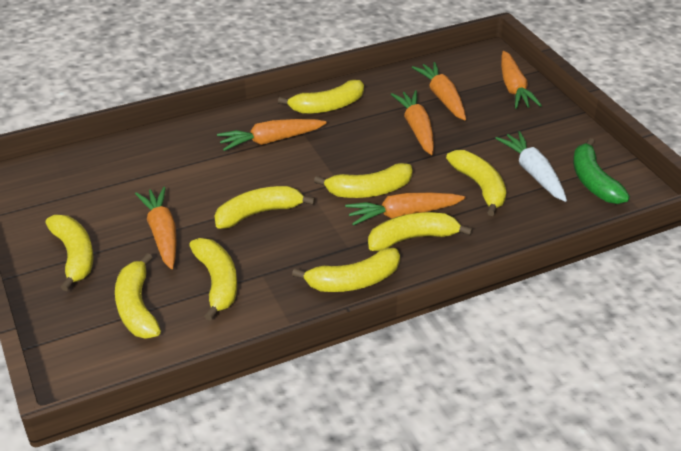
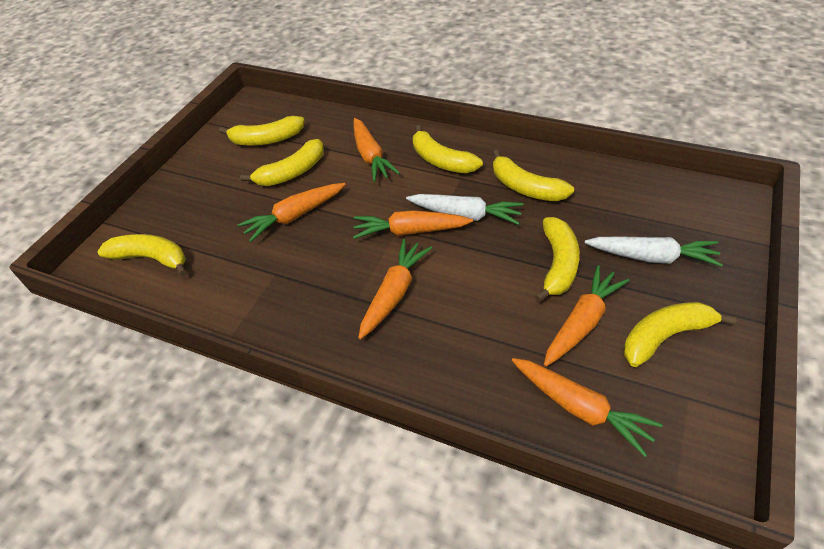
green banana: [573,138,630,204] = 1 -> none = 0
white carrot: [495,131,567,202] = 1 -> [406,194,524,225] [585,237,723,267] = 2
yellow banana: [46,215,94,291] [115,253,161,339] [189,238,237,321] [214,186,315,229] [278,80,364,114] [292,248,400,292] [314,163,412,198] [368,212,472,251] [446,150,506,216] = 9 -> [97,234,187,276] [219,116,305,146] [240,139,324,186] [413,125,483,173] [493,150,574,201] [535,217,580,302] [624,302,736,367] = 7

